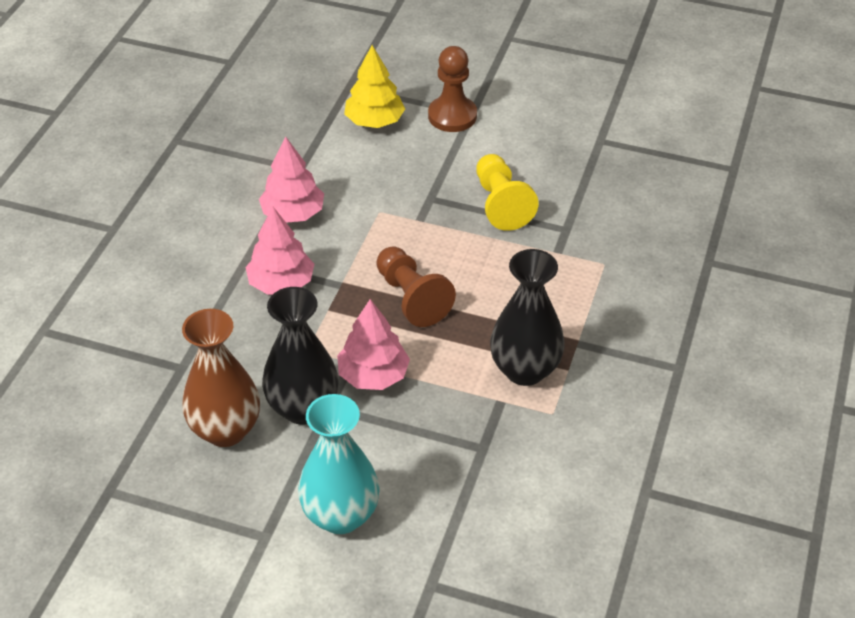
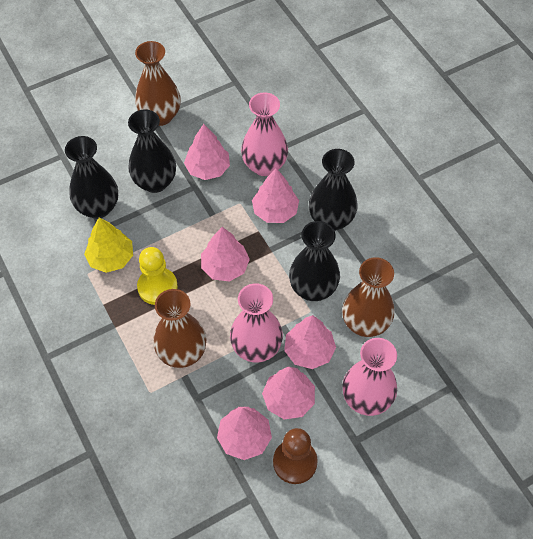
black vase: [262,287,338,425] [490,249,565,386] = 2 -> [65,136,118,219] [128,109,176,193] [289,221,340,301] [309,149,358,231] = 4
brown pawn: [376,246,456,327] [428,46,477,132] = 2 -> [273,428,318,484] = 1
brown vase: [182,309,260,447] = 1 -> [135,41,181,126] [153,289,206,368] [342,257,395,337] = 3
pink tree: [245,206,314,295] [259,136,324,223] [337,299,410,390] = 3 -> [184,124,230,180] [201,227,250,282] [217,406,272,460] [252,168,299,223] [262,367,315,419] [284,315,336,369] = 6
pink vase: none = 0 -> [230,283,283,362] [241,92,288,176] [343,338,397,416] = 3
turquoise vase: [298,394,380,534] = 1 -> none = 0

